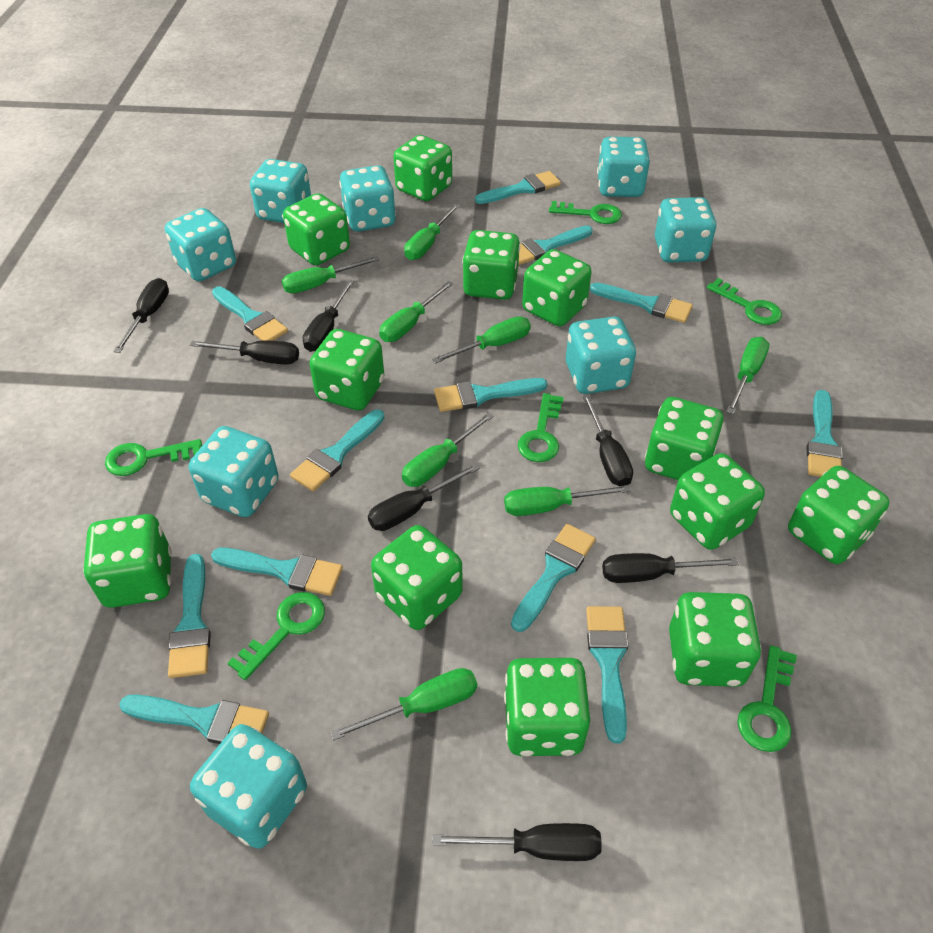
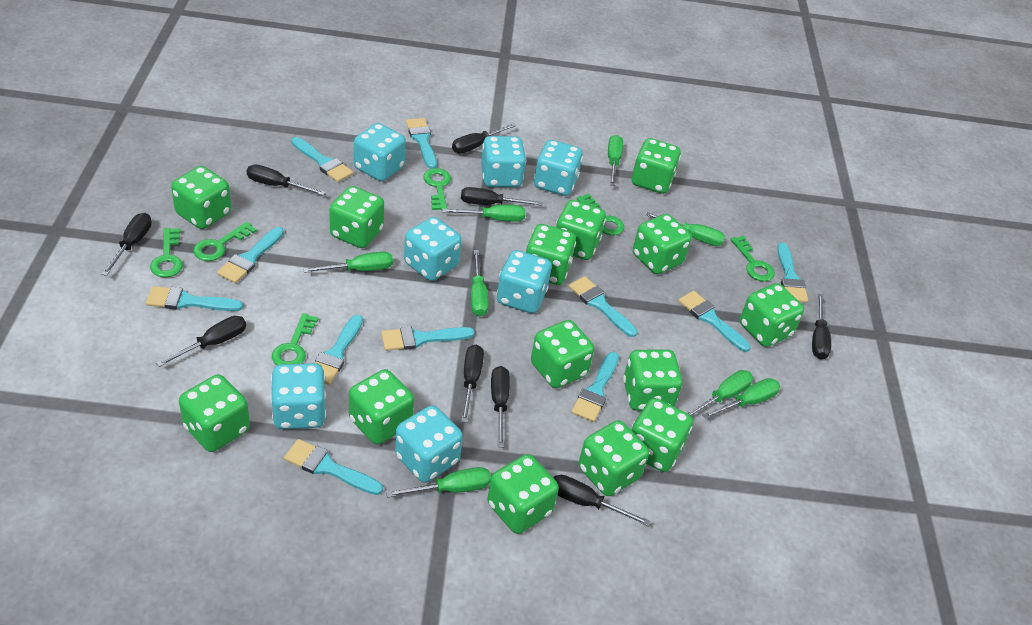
black screwdriver: [113,278,169,353] [190,340,299,364] [303,280,354,352] [368,463,480,531] [432,823,602,861] [582,394,633,486] [602,553,739,583] = 7 -> [101,213,152,276] [156,316,246,367] [247,165,326,196] [452,123,517,153] [461,187,542,206] [461,345,484,423] [491,366,510,448] [554,475,650,526] [812,294,831,359] = 9
green dice: [83,514,172,608] [283,193,350,266] [309,329,384,411] [371,525,462,630] [393,135,452,201] [462,230,520,300] [504,658,590,756] [522,249,592,326] [645,397,724,480] [669,592,761,687] [670,453,765,550] [788,466,889,564] = 12 -> [171,166,231,229] [179,374,250,452] [329,186,384,248] [349,369,414,444] [487,454,559,534] [526,224,576,285] [531,320,594,388] [556,200,606,260] [579,420,649,496] [623,349,682,411] [632,138,681,194] [632,398,693,472] [633,214,692,274] [740,283,804,347] = 14
turquoise brush: [119,695,269,744] [168,554,211,678] [211,548,343,596] [212,286,288,341] [290,409,384,492] [434,378,547,412] [475,171,561,204] [511,524,596,632] [518,225,592,265] [586,606,628,743] [590,283,693,323] [807,390,843,477] = 12 -> [146,286,243,311] [217,227,284,283] [284,439,383,495] [291,137,353,182] [315,315,363,385] [381,327,475,351] [406,118,437,169] [568,276,637,337] [571,352,619,422] [678,291,751,352] [777,243,808,302] = 11
turquoise dice: [165,208,236,281] [189,426,279,517] [190,724,307,849] [250,159,311,223] [339,165,396,232] [566,317,636,394] [597,137,650,197] [655,197,717,263] = 8 -> [271,363,326,429] [354,123,406,181] [395,405,463,483] [404,217,462,281] [481,136,526,187] [497,250,552,313] [534,140,583,196] = 7

